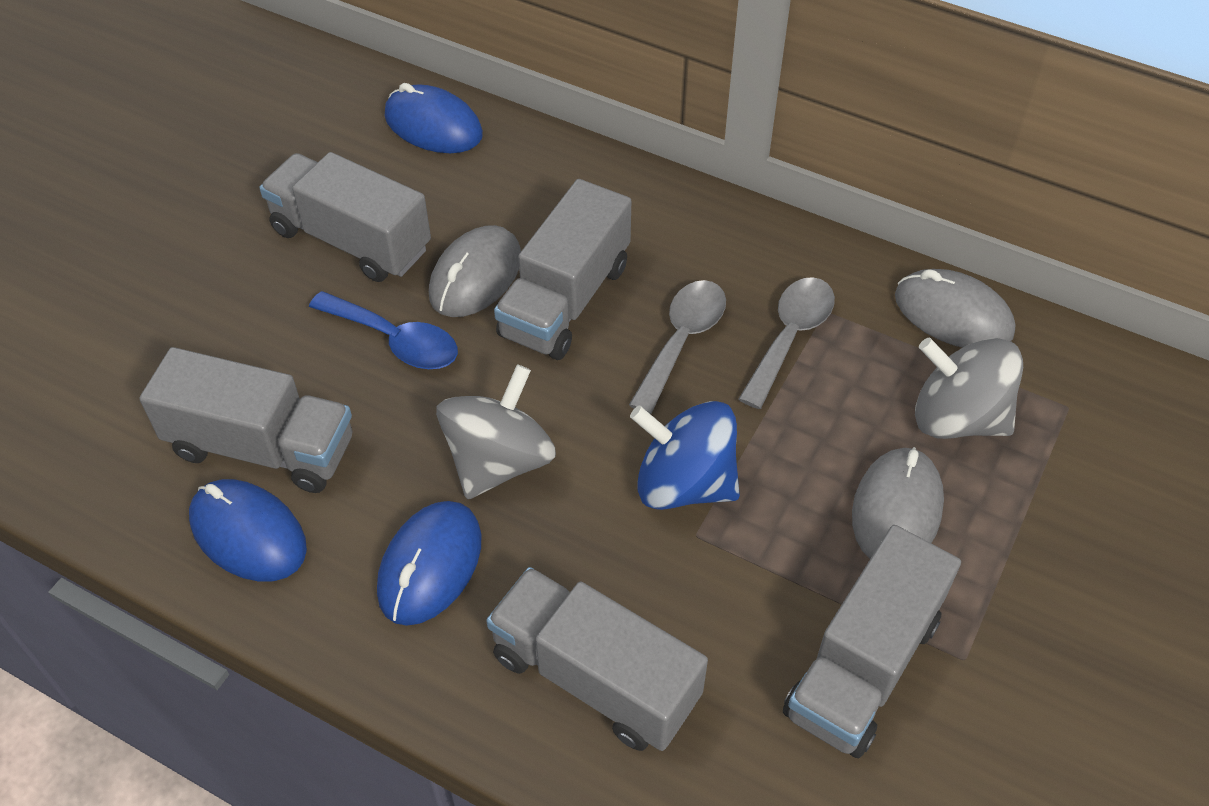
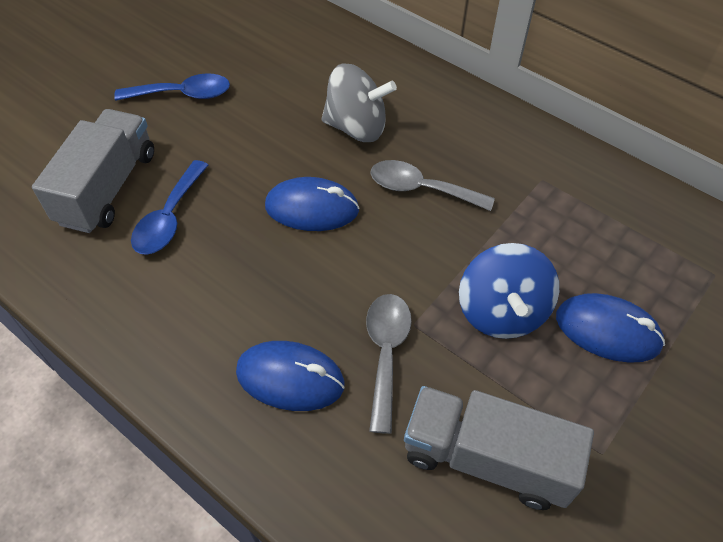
blue spoon: [309,291,458,369] = 1 -> [114,74,230,101] [131,160,208,255] = 2
grey mouse: [429,225,521,317] [852,447,944,559] [895,269,1016,348] = 3 -> none = 0
grey spinning top: [436,364,556,499] [915,338,1023,439] = 2 -> [322,63,397,142] = 1
grey truck: [139,347,353,493] [259,152,431,282] [486,567,708,751] [494,179,631,360] [783,525,961,758] = 5 -> [32,109,154,233] [404,386,594,510] = 2

